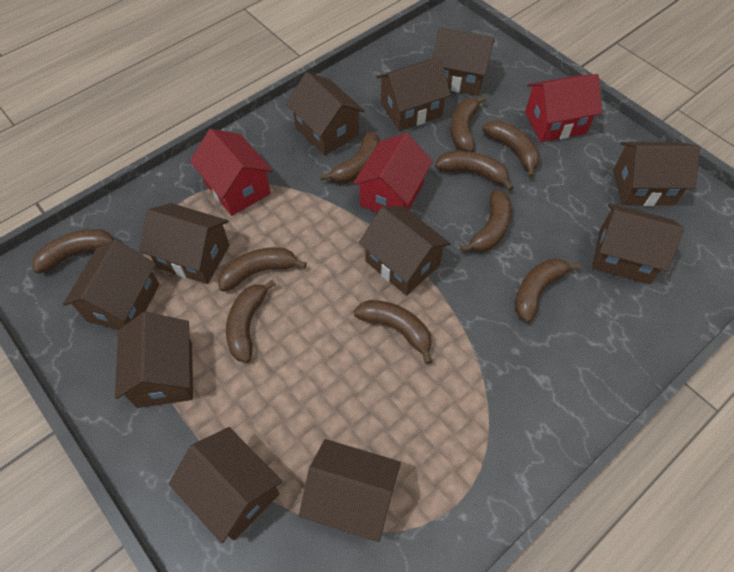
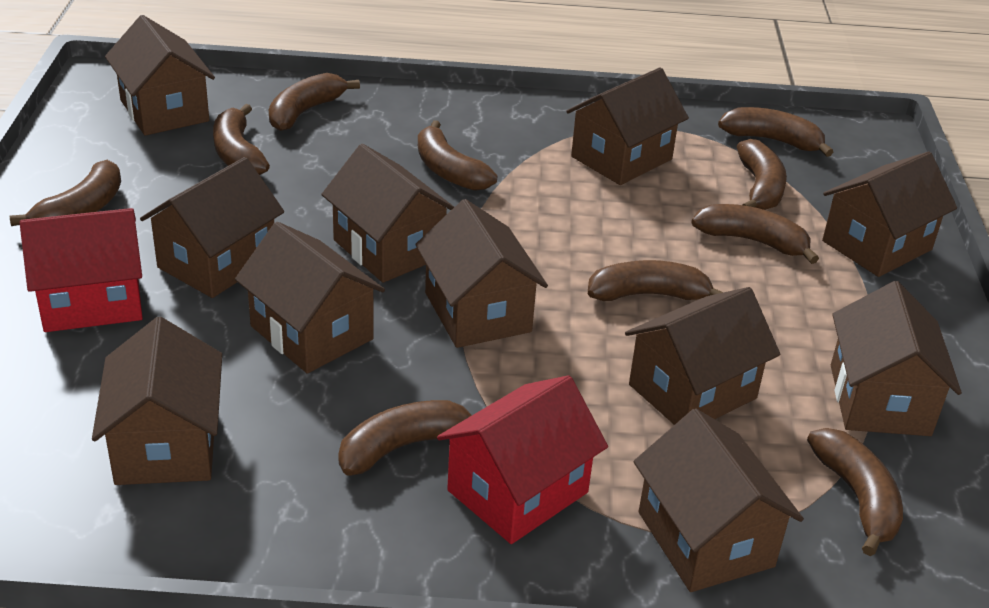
red house: [190,129,273,216] [353,133,433,213] [525,74,602,142] = 3 -> [20,208,143,332] [437,375,608,544] = 2

